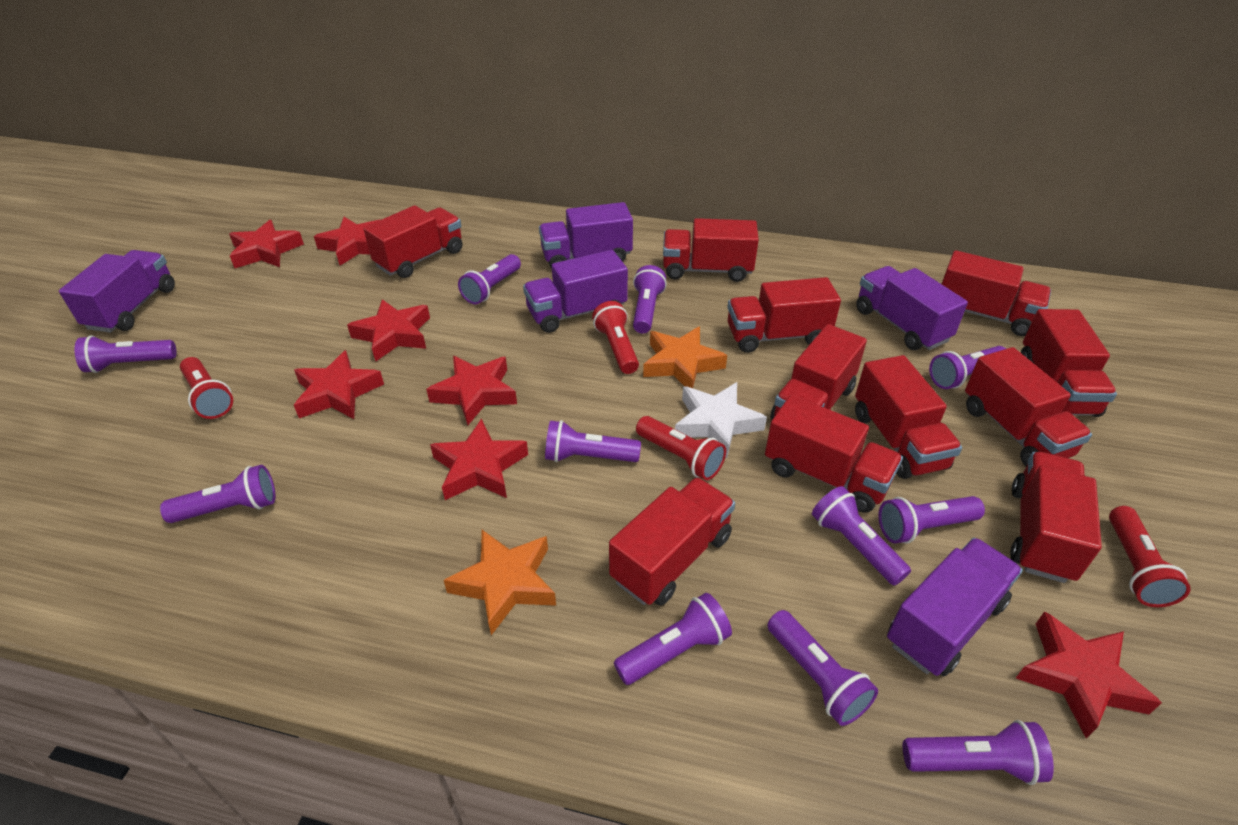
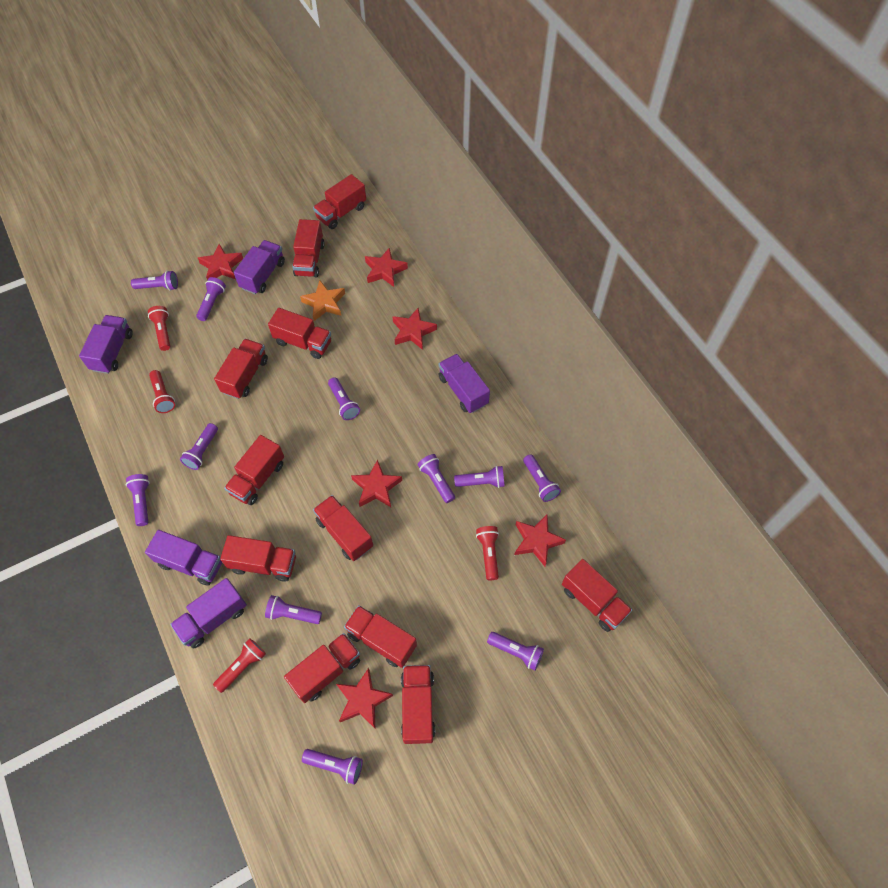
orange star: [444,530,556,635] [643,326,727,388] = 2 -> [300,280,345,321] = 1
red star: [229,220,304,268] [294,350,384,419] [314,217,379,266] [347,299,430,362] [426,356,517,425] [430,419,528,500] [1016,611,1162,739] = 7 -> [198,244,243,280] [336,668,393,728] [351,459,402,507] [365,247,408,287] [392,308,437,350] [514,515,566,566] = 6
white star: [675,382,767,458] = 1 -> none = 0

